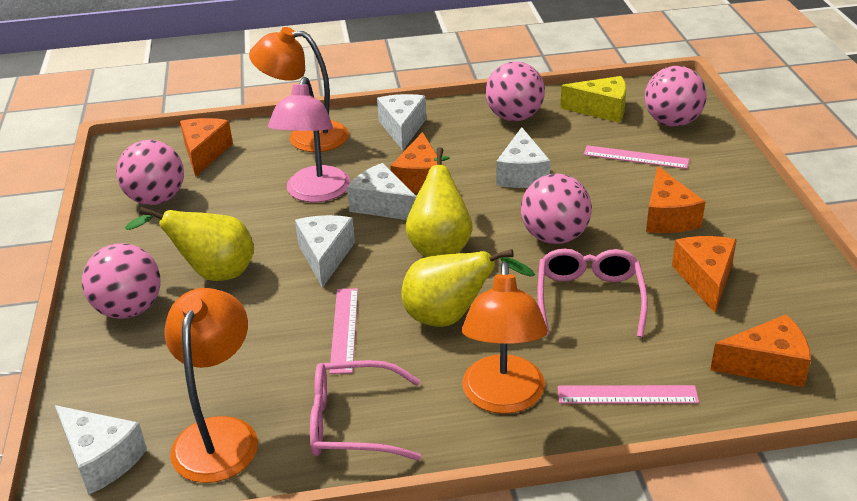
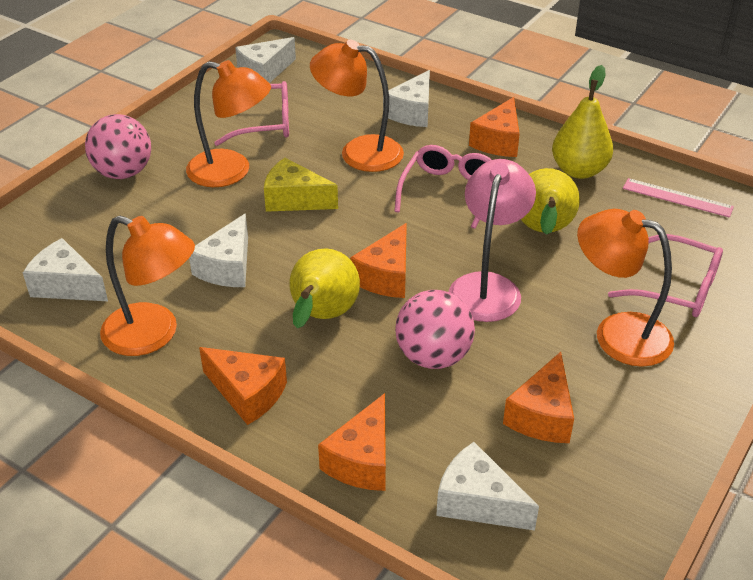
orange lamp: [164,288,258,483] [249,27,349,152] [462,262,548,414] = 3 -> [100,216,195,356] [186,60,271,187] [310,40,404,172] [577,209,674,367] = 4
pink ball: [82,243,161,319] [116,140,184,205] [486,61,545,121] [521,174,592,244] [645,66,707,127] = 5 -> [85,114,151,179] [395,290,475,369] = 2
pink glasses: [310,360,421,460] [537,249,648,338] = 2 -> [214,81,289,146] [394,145,492,229] [608,234,723,317] = 3
pink ruler: [329,288,358,374] [558,385,699,404] [583,145,689,169] = 3 -> [623,178,734,217] = 1

